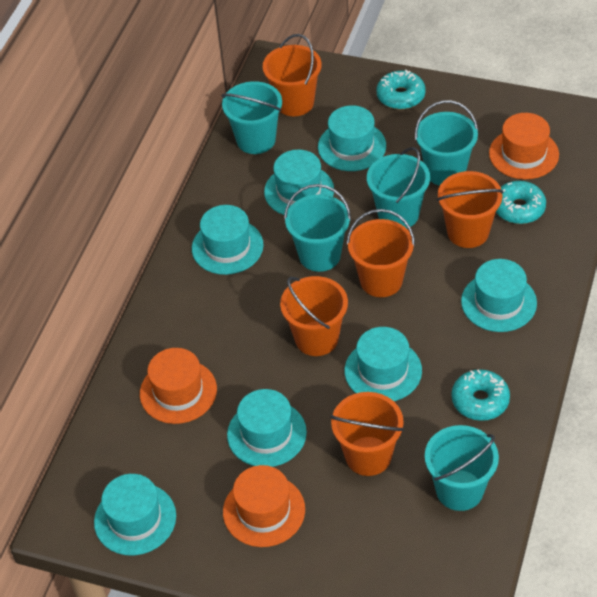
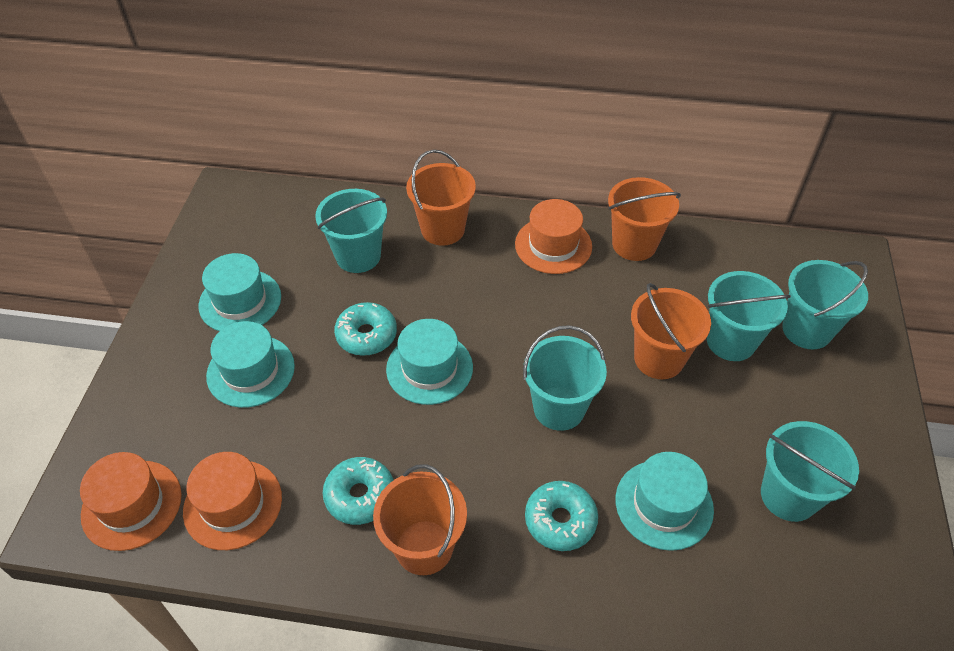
orange bucket: [263,34,322,116] [280,276,348,356] [330,392,404,476] [347,209,415,297] [437,171,503,248] = 5 -> [373,464,467,575] [406,150,476,246] [608,177,681,261] [631,283,711,379] = 4
turquoise hat: [94,474,176,555] [192,205,264,275] [227,389,307,467] [264,150,334,215] [318,105,386,171] [344,327,422,401] [461,259,537,332] = 7 -> [198,253,281,331] [206,321,295,408] [386,319,473,405] [616,452,714,551] = 4

